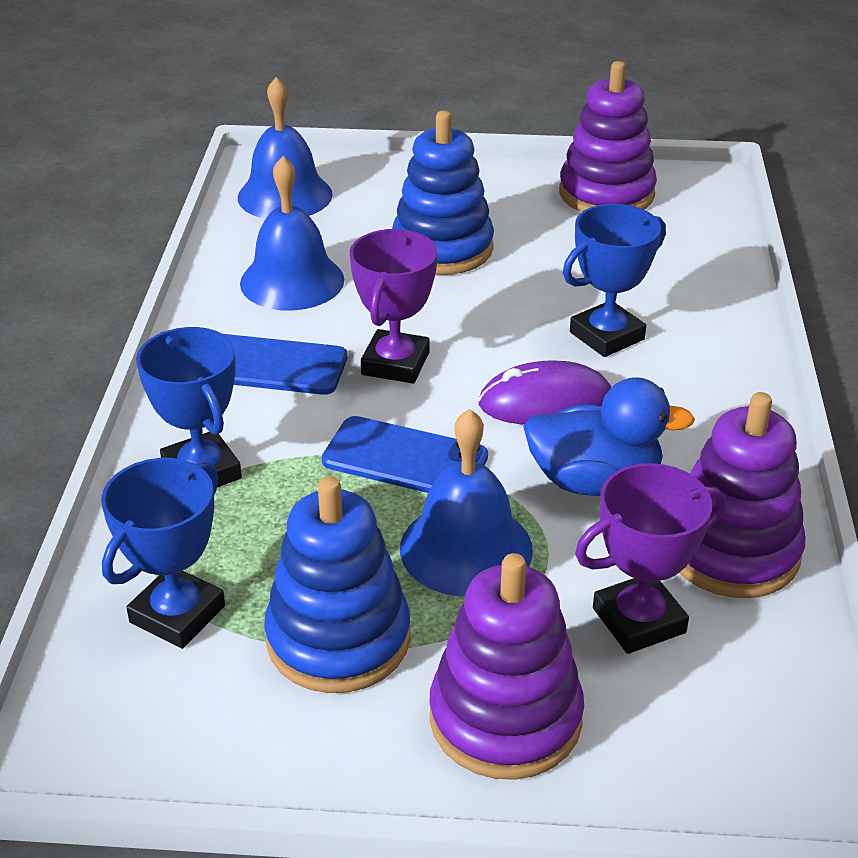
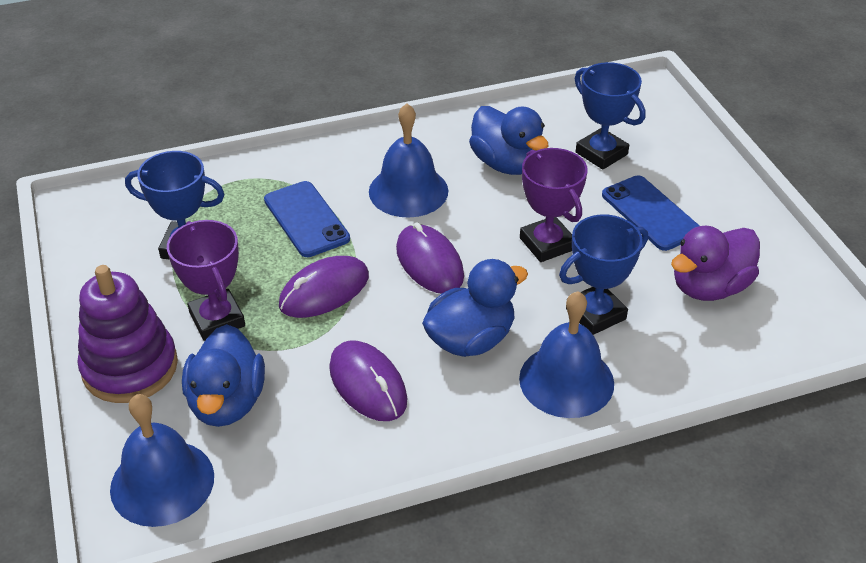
blue duck: [523,377,695,496] = 1 -> [182,324,265,427] [422,259,528,357] [469,106,548,175] = 3
blue stacking toy: [264,476,410,693] [392,110,494,275] = 2 -> none = 0
purple duck: none = 0 -> [671,226,760,301] = 1
purple mouse: [478,360,611,425] = 1 -> [279,256,369,318] [329,340,407,421] [396,222,464,294] = 3
purple stacking toy: [429,553,584,780] [559,61,657,212] [679,392,806,598] = 3 -> [78,265,178,403] = 1

